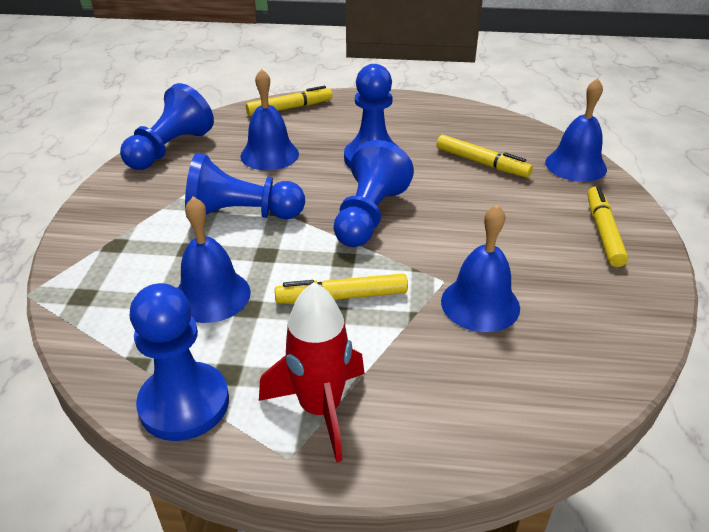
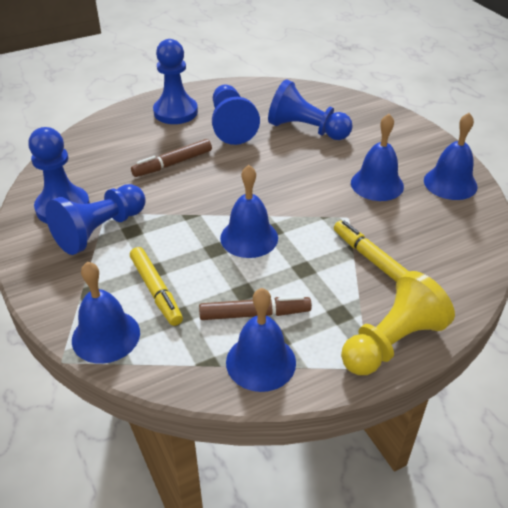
blue bell: [178,197,251,323] [240,69,299,170] [441,205,520,332] [545,78,607,182] = 4 -> [72,262,140,364] [220,165,278,258] [226,288,296,392] [351,114,404,201] [424,113,478,200] = 5
brown marker: none = 0 -> [131,139,212,177] [199,296,312,320] = 2
red rocket: [259,282,365,463] = 1 -> none = 0
yellow marker: [246,86,333,116] [275,274,408,303] [436,135,533,178] [587,186,628,267] = 4 -> [130,247,183,326] [334,221,409,282] = 2
yellow pawn: none = 0 -> [341,271,455,375] = 1

